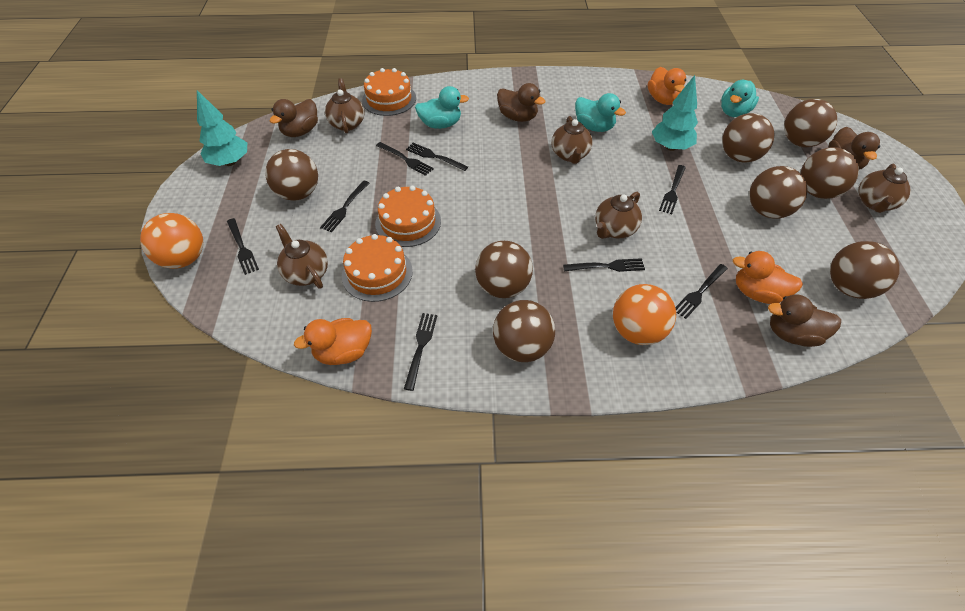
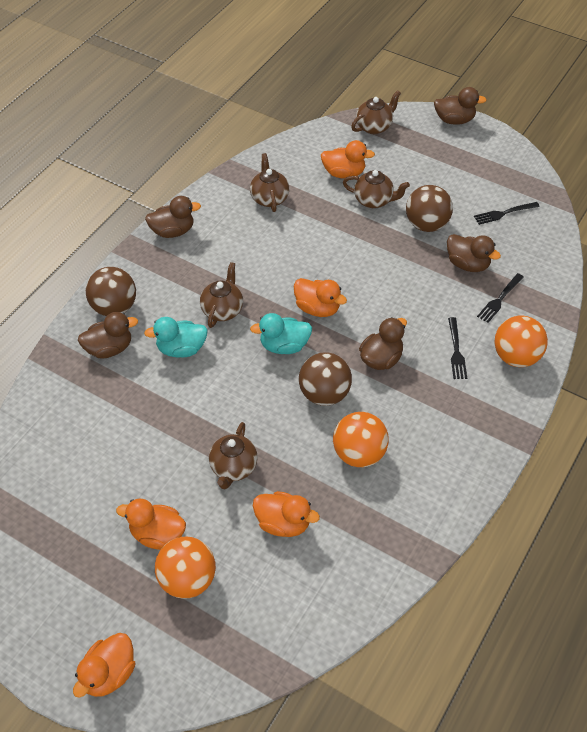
black fork: [227,218,259,275] [320,181,369,232] [376,142,434,176] [404,313,437,391] [406,143,468,171] [563,258,645,272] [659,165,686,214] [675,264,728,319] = 8 -> [448,317,467,379] [474,202,540,225] [477,273,524,323] = 3
brown ball: [265,149,318,201] [475,241,533,298] [493,300,555,362] [722,113,775,163] [749,166,808,219] [784,99,837,147] [801,147,859,199] [830,241,900,299] = 8 -> [86,267,136,316] [299,352,352,406] [406,185,453,232] = 3
brown duck: [270,99,318,137] [497,83,545,122] [768,294,841,347] [828,127,880,170] = 4 -> [78,312,138,358] [145,196,201,238] [359,317,407,370] [434,87,486,125] [447,234,501,272] = 5
orange ball: [140,213,203,269] [613,284,676,345] = 2 -> [155,537,216,599] [333,412,389,467] [494,316,548,367] = 3
orange cake: [342,234,413,302] [362,68,416,116] [375,186,441,247] = 3 -> none = 0
orange duck: [294,318,372,365] [648,67,686,105] [733,251,803,304] = 3 -> [73,633,136,698] [116,499,186,550] [253,491,320,537] [294,278,347,317] [321,140,375,179] = 5
turquoise duck: [415,86,469,129] [575,93,626,132] [721,80,759,117] = 3 -> [144,317,208,357] [250,313,312,354] = 2
turquoise tree: [197,90,247,166] [652,75,698,151] = 2 -> none = 0

